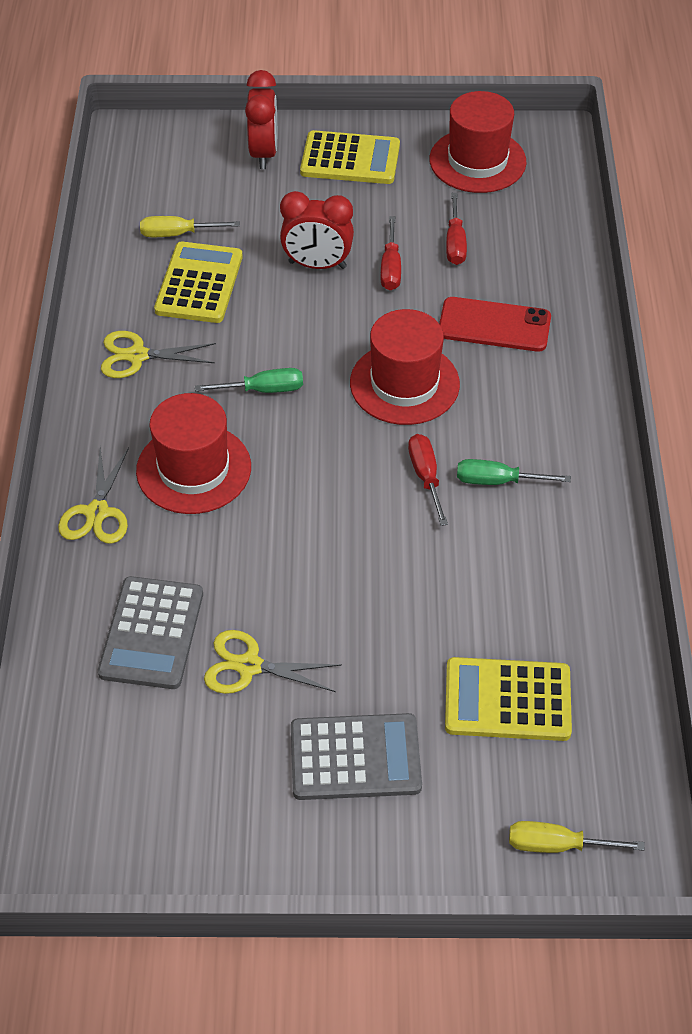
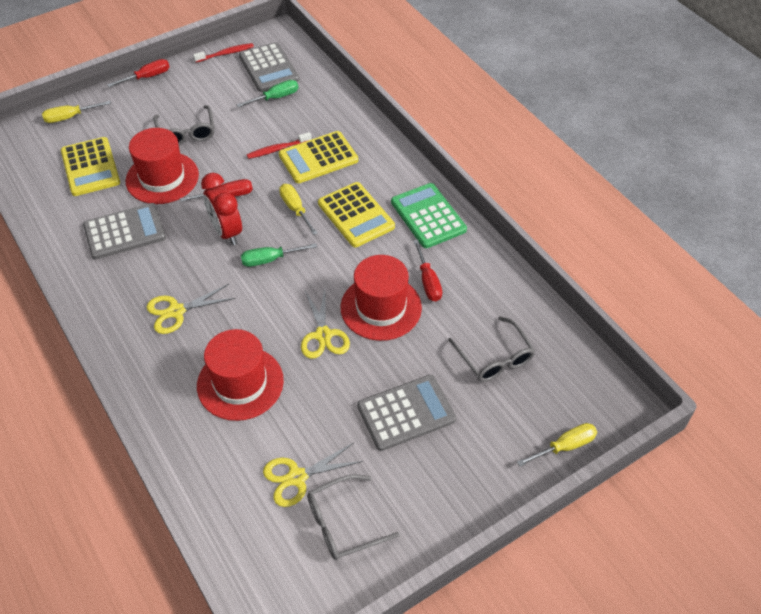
green calculator: none = 0 -> [391,183,467,248] = 1
grey calculator: [98,576,203,689] [291,713,422,800] = 2 -> [83,203,166,260] [239,42,299,92] [357,375,456,451] = 3
grey glasses: none = 0 -> [153,105,215,145] [307,474,399,560] [448,316,536,382] = 3
red clock: [245,70,277,169] [280,191,354,269] = 2 -> [201,173,242,245] = 1
red phone: [439,297,551,352] = 1 -> none = 0
red toothbrush: none = 0 -> [193,43,254,62] [247,132,312,159] = 2
yellow screwdriver: [140,216,240,237] [509,821,645,853] = 2 -> [42,101,111,123] [279,184,318,235] [517,423,597,467] = 3

